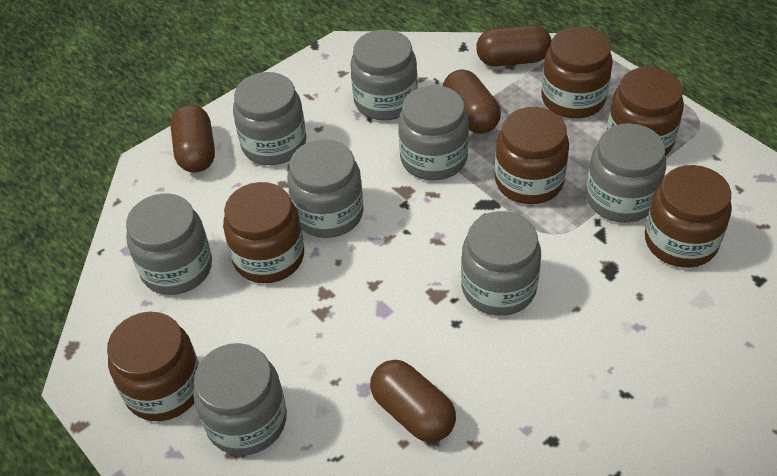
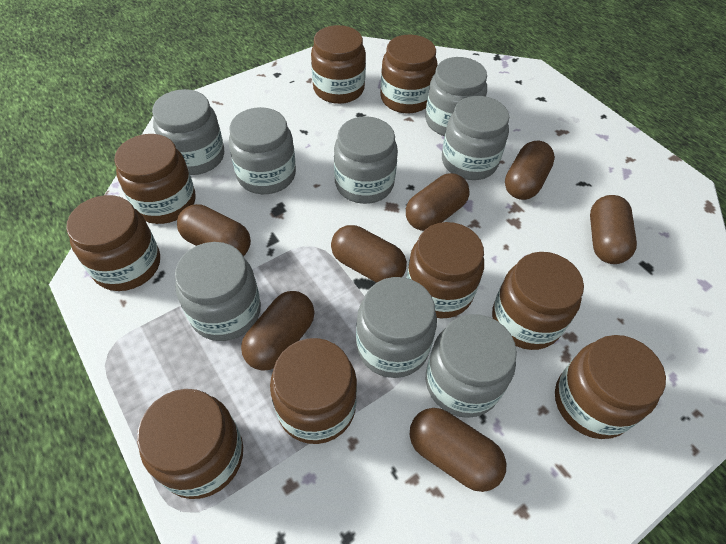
brown capsule: [170,104,215,173] [370,360,456,442] [443,69,501,134] [476,25,551,66] = 4 -> [177,204,251,256] [241,291,315,371] [331,225,407,283] [406,173,470,231] [410,408,507,492] [505,141,555,200] [590,195,637,264] = 7
brown jar: [107,311,199,421] [223,182,304,283] [495,107,569,204] [541,27,613,119] [607,67,684,156] [645,165,732,268] = 6 -> [66,195,160,291] [114,134,196,224] [137,389,243,499] [270,338,357,444] [311,25,366,104] [380,34,438,113] [406,222,484,318] [492,252,584,350] [555,335,666,439] = 9

